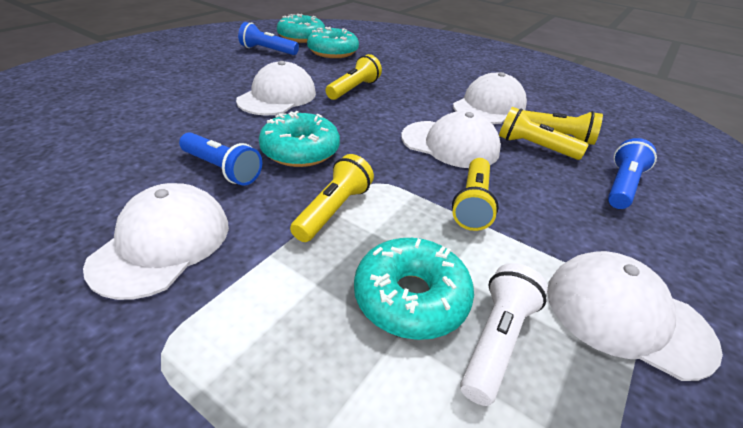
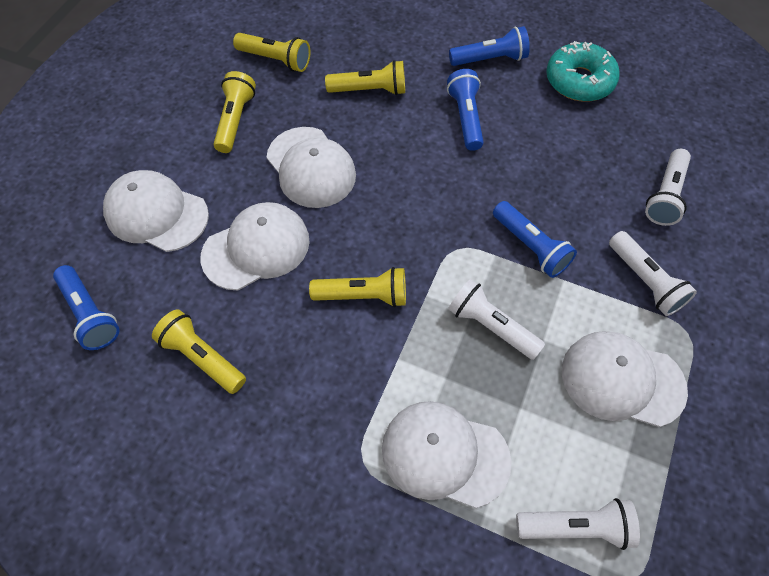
blue flashlight: [179,133,262,186] [238,22,299,55] [608,138,657,209] = 3 -> [53,265,120,350] [447,69,484,151] [449,26,530,66] [493,201,577,278] = 4
turquoise donut: [259,111,340,167] [277,14,325,43] [307,27,359,58] [354,238,474,340] = 4 -> [546,41,620,101] = 1
white flashlight: [460,263,548,406] = 1 -> [448,279,545,360] [516,498,640,550] [609,231,697,316] [645,149,691,226] = 4

